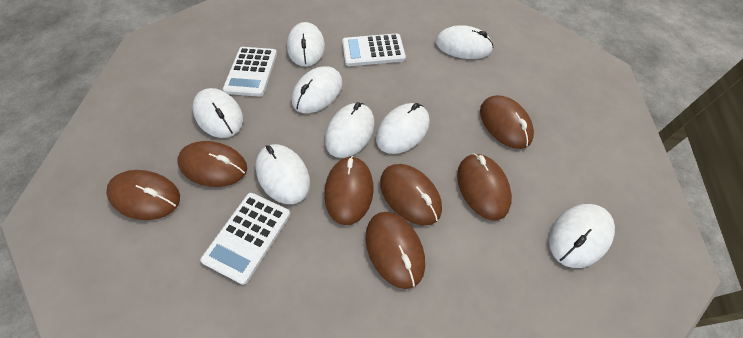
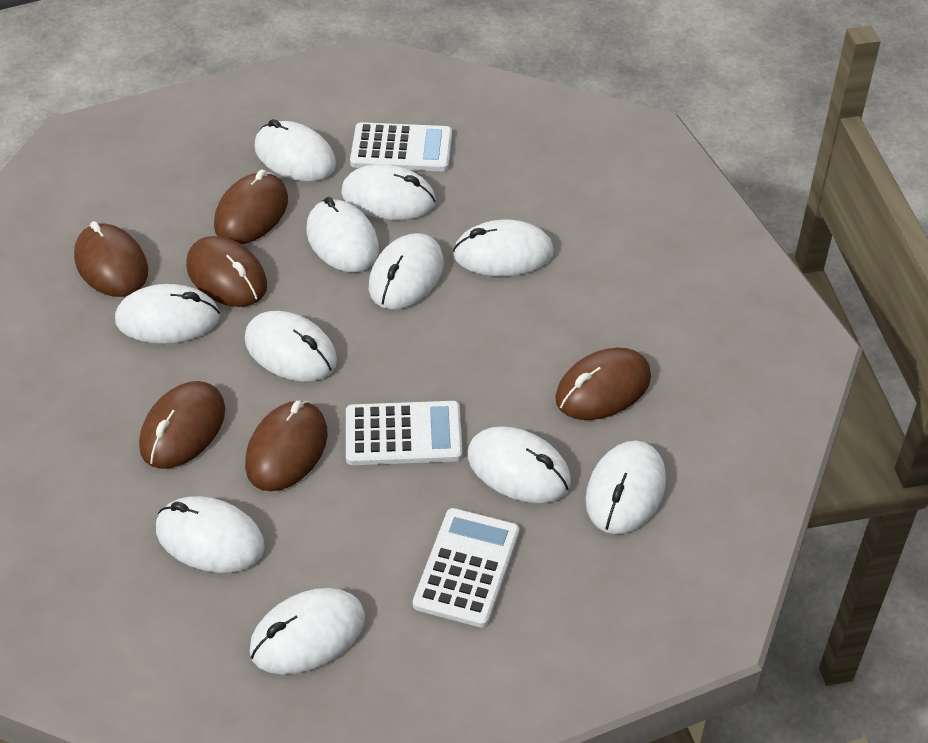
brown mouse: [106,170,180,220] [177,141,247,187] [324,156,373,225] [366,212,425,289] [380,164,442,226] [457,153,512,220] [480,95,534,149] = 7 -> [74,221,148,297] [139,381,225,469] [186,236,267,307] [214,170,288,244] [245,401,328,491] [555,348,651,420] = 6
white mouse: [193,88,243,138] [255,144,310,204] [287,22,325,67] [292,66,343,113] [325,102,375,158] [376,103,430,154] [436,25,494,59] [549,204,615,268] = 8 -> [115,284,220,344] [156,496,265,573] [245,311,337,382] [249,588,365,674] [254,119,336,181] [306,197,379,272] [341,164,436,220] [369,233,444,309] [453,220,554,276] [467,426,571,503] [585,441,666,534] = 11

